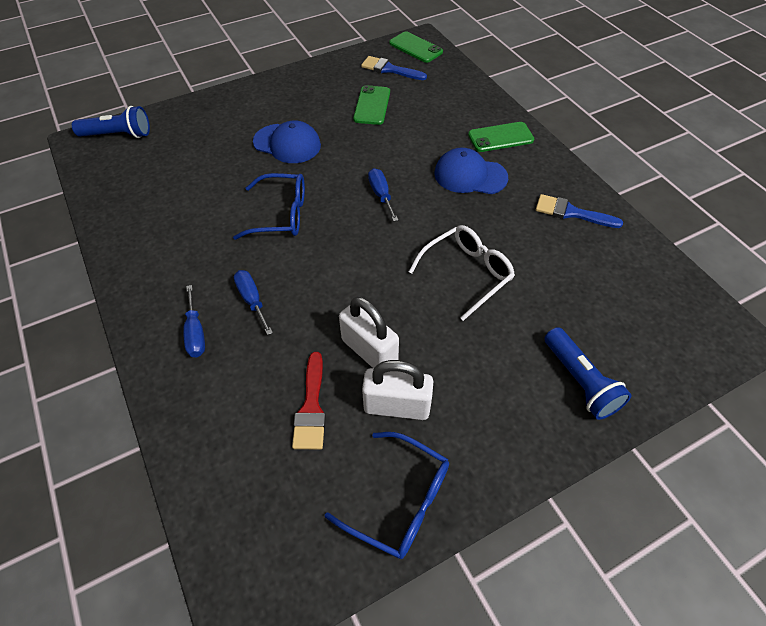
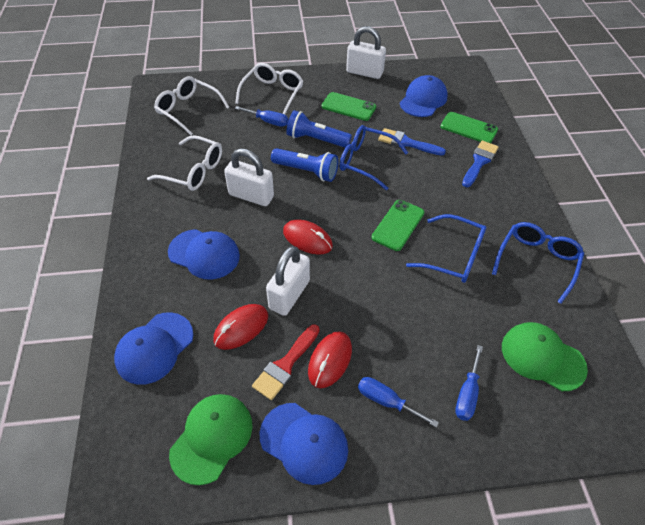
blue cap: [253,121,321,163] [434,148,508,194] = 2 -> [114,312,194,385] [168,229,240,279] [260,403,348,485] [400,75,447,117] = 4
blue glasses: [233,173,305,240] [325,432,449,559] = 2 -> [339,125,408,190] [406,214,487,283] [492,222,584,304] = 3
green cap: none = 0 -> [169,394,253,485] [502,322,588,391] = 2
red mouse: none = 0 -> [213,304,268,350] [283,220,333,255] [308,331,352,388] = 3
white glasses: [409,225,515,321] = 1 -> [147,135,222,191] [154,76,229,135] [235,63,303,114] = 3
white padlock: [339,297,399,368] [362,360,433,420] = 2 -> [224,148,274,206] [266,246,310,316] [346,26,386,79] = 3

